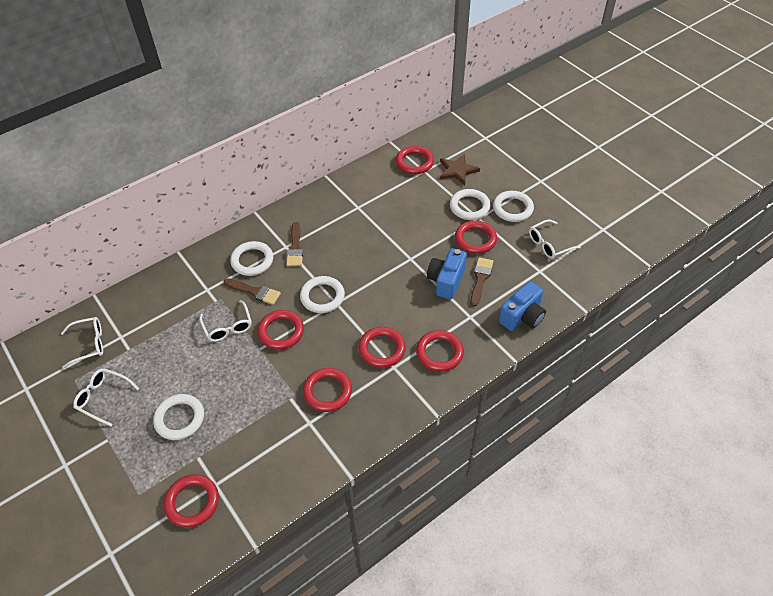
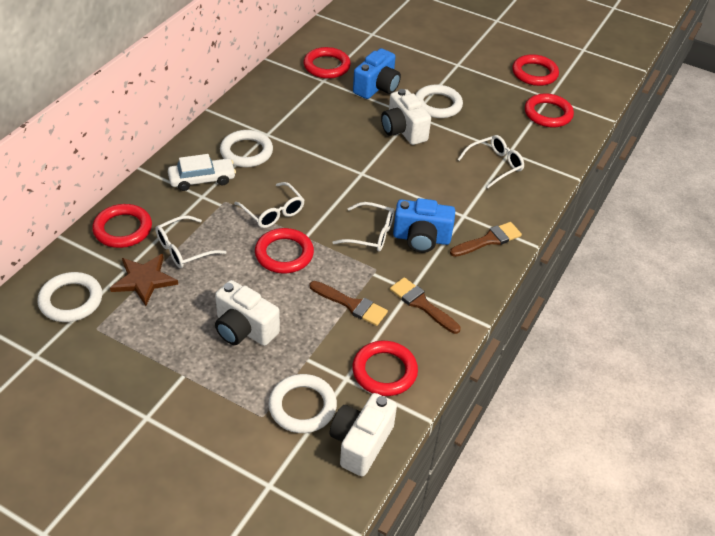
red ring: [164,474,219,528] [258,310,304,350] [303,368,352,412] [358,327,406,368] [396,146,434,174] [416,330,464,372] [455,220,497,254] = 7 -> [92,204,152,248] [255,228,314,273] [303,47,351,79] [352,341,418,396] [512,54,559,86] [525,93,574,127] = 6
white camera: none = 0 -> [215,280,280,346] [329,393,397,476] [381,89,431,145] = 3
white car: none = 0 -> [168,154,236,191] = 1
white ring: [153,394,204,440] [230,241,273,276] [300,276,345,313] [450,189,491,220] [493,191,534,222] = 5 -> [38,272,102,322] [220,130,273,167] [268,374,337,433] [415,85,463,118] = 4

